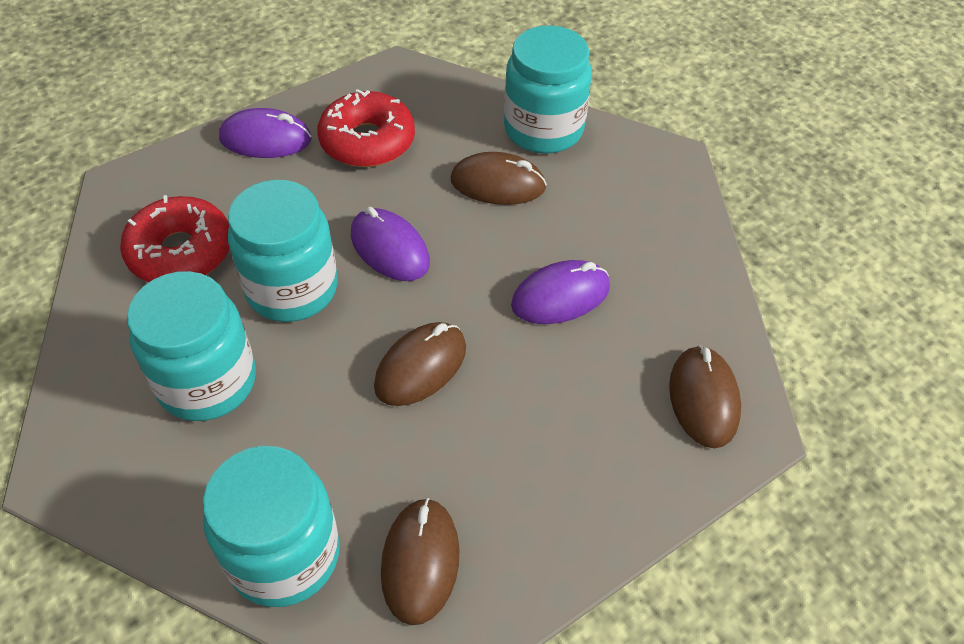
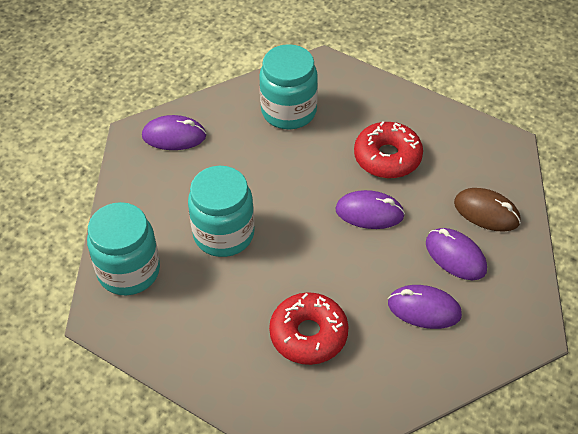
brown mouse: [374,322,466,406] [381,498,460,625] [451,152,547,205] [669,345,741,448] = 4 -> [454,188,521,232] = 1
purple mouse: [219,108,312,158] [351,207,430,281] [511,260,610,324] = 3 -> [142,115,206,150] [335,190,405,229] [388,285,462,329] [426,228,487,280] = 4
turquoise jar: [127,271,256,421] [203,446,340,607] [228,180,338,322] [504,25,592,154] = 4 -> [87,202,160,295] [188,166,254,257] [259,44,318,129] = 3

